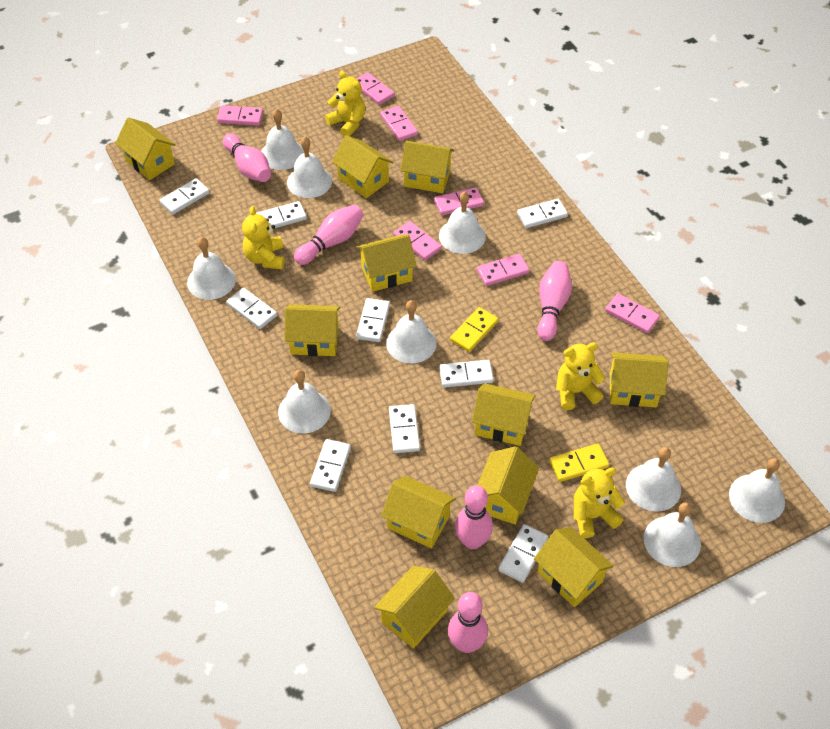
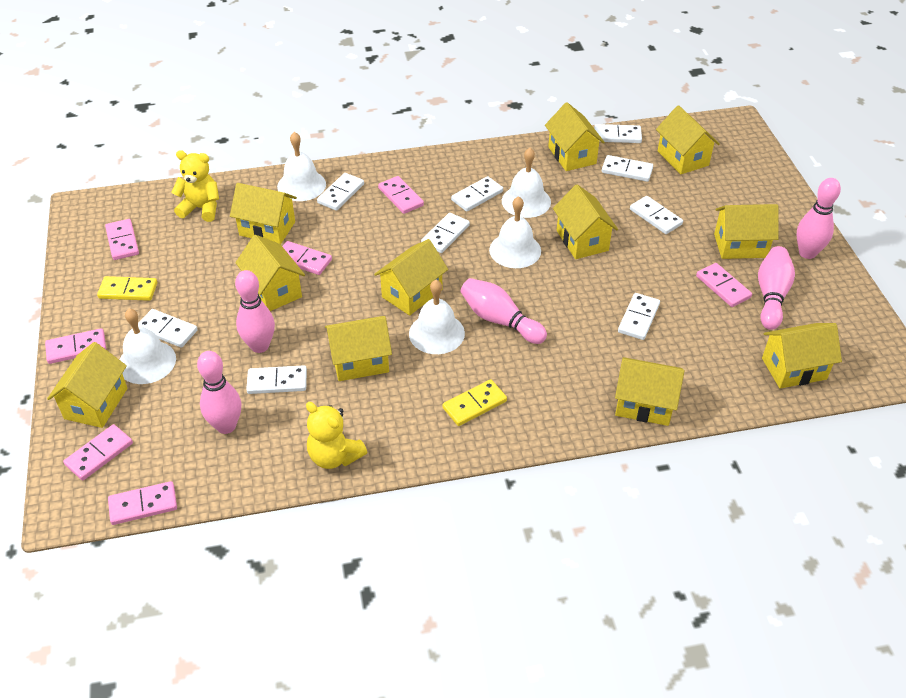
white bell: [187,237,236,300] [261,109,304,170] [278,370,331,433] [287,137,332,198] [386,300,437,363] [439,191,486,254] [626,447,681,512] [644,502,701,567] [729,458,785,523] = 9 -> [119,309,176,384] [277,132,326,201] [409,280,465,354] [489,196,541,268] [502,148,551,218] = 5
yellow teddy bear: [242,206,285,269] [325,71,365,137] [556,342,605,410] [574,467,625,538] = 4 -> [171,150,219,222] [306,402,367,469] = 2

